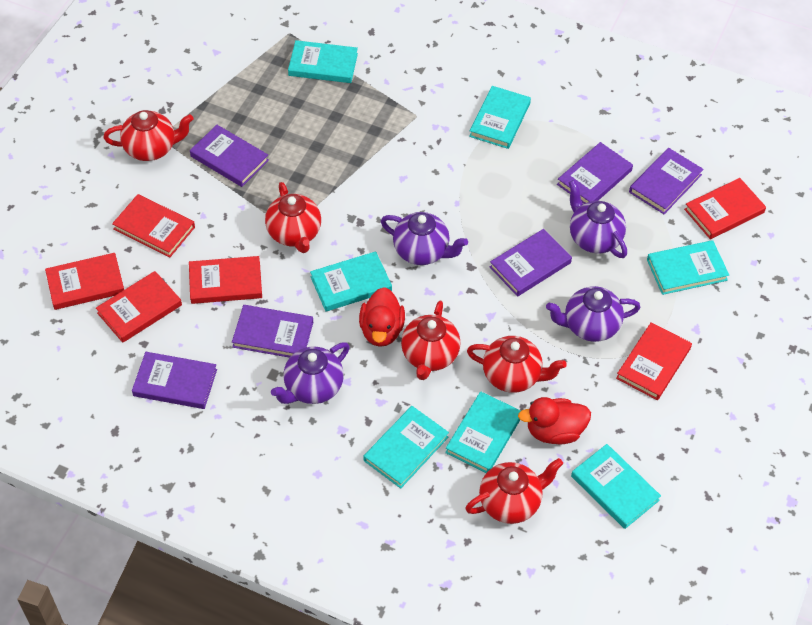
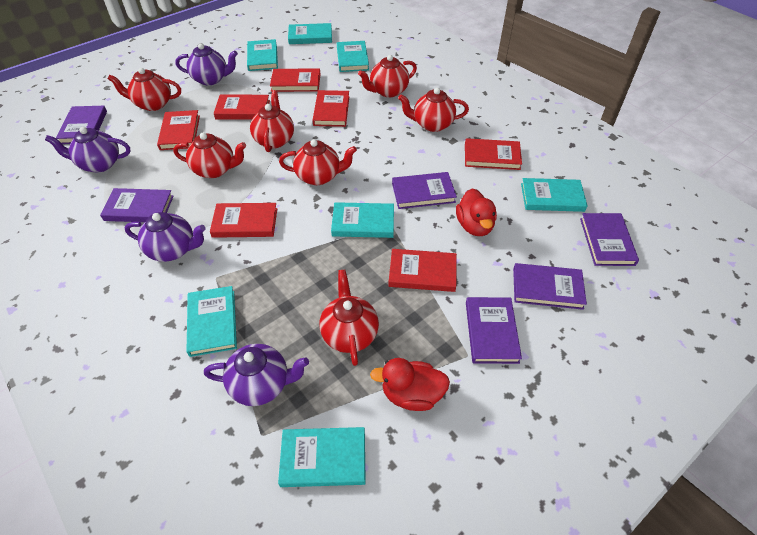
red book: [45,253,124,310] [96,271,182,343] [112,194,195,258] [189,256,262,304] [616,322,692,400] [684,178,766,239] = 6 -> [157,110,200,150] [210,203,277,238] [214,94,270,120] [270,69,321,92] [313,90,349,127] [389,249,457,292] [465,138,522,170] = 7
red teapot: [103,110,193,161] [265,182,321,253] [401,301,460,380] [465,458,563,524] [467,336,567,393] = 5 -> [107,68,181,111] [173,133,246,178] [250,90,294,152] [279,139,357,185] [319,269,379,366] [358,55,417,97] [398,88,469,132] = 7

